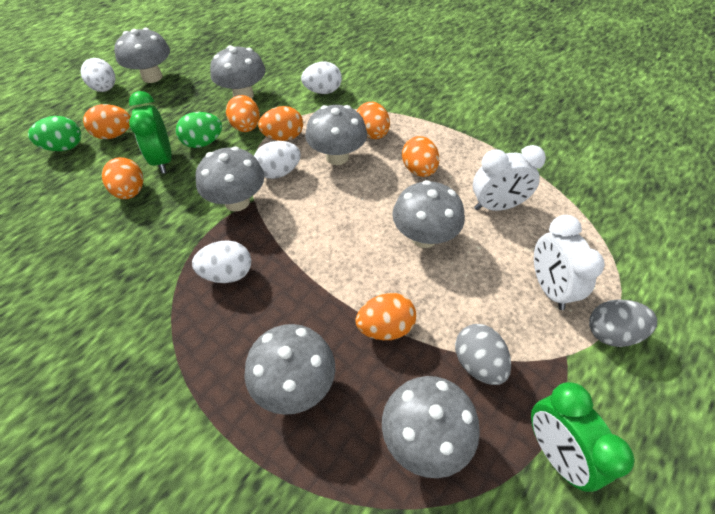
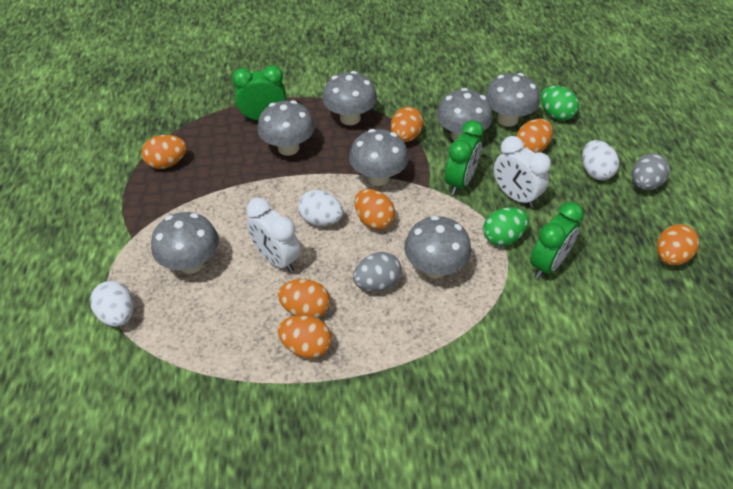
green clock: [129,91,172,173] [531,382,635,492] = 2 -> [232,65,286,121] [445,120,484,195] [530,202,584,279] = 3
white egg: [80,58,115,92] [192,240,251,283] [254,141,301,179] [301,61,342,94] = 4 -> [90,281,134,327] [298,190,343,226] [582,140,619,180] = 3

